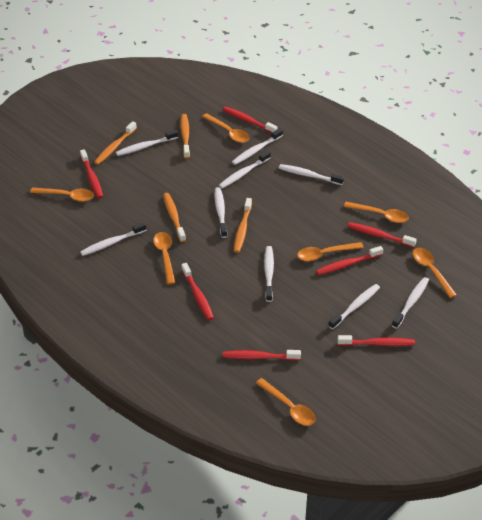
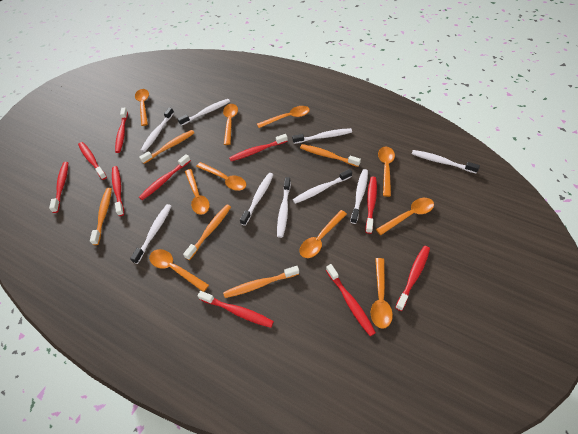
orange spoon: [30,187,94,202] [153,232,176,284] [202,113,249,143] [256,378,316,426] [297,242,364,261] [344,202,409,223] [413,248,457,298] = 7 -> [135,89,149,126] [149,249,209,292] [185,169,210,215] [196,162,246,191] [223,104,238,145] [257,106,310,128] [299,210,347,258] [371,258,393,329] [376,198,434,235] [378,147,395,197] = 10
orange toothbrush: [94,121,137,165] [163,193,186,242] [181,114,190,159] [234,198,252,253] = 4 -> [90,188,112,245] [139,130,194,164] [183,204,231,260] [223,266,299,298] [300,144,361,167] = 5
red toothbrush: [80,149,103,198] [182,263,214,320] [222,106,277,133] [223,350,301,360] [316,246,383,275] [338,335,415,346] [347,222,417,248] = 7 -> [49,162,68,213] [78,142,107,180] [112,166,124,216] [115,107,128,153] [139,154,191,200] [198,291,274,328] [229,134,288,161] [326,264,376,336] [366,177,377,234] [395,246,430,311] = 10

